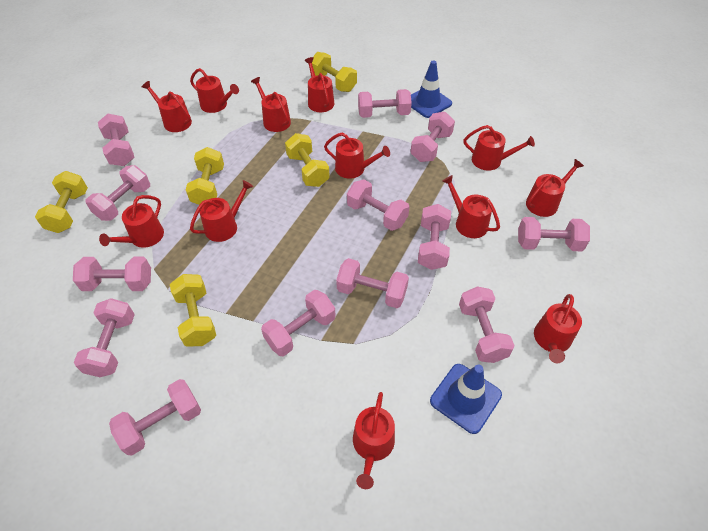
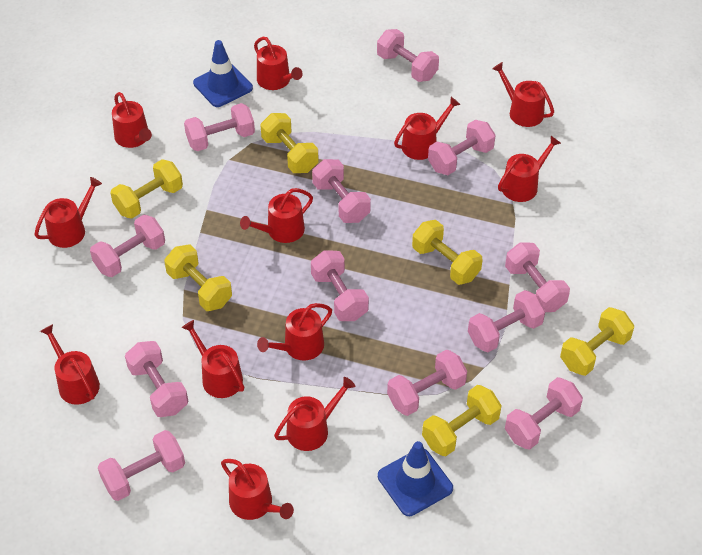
pink dumbbell: [73,257,151,291] [74,298,135,377] [86,165,150,221] [98,114,134,166] [109,379,201,456] [261,290,336,357] [336,258,409,308] [347,180,409,231] [358,89,412,118] [410,112,455,162] [418,204,451,270] [459,286,515,363] [518,217,590,251] = 13 -> [90,215,165,277] [98,430,185,501] [125,341,188,417] [184,103,255,151] [311,250,369,321] [312,159,371,223] [377,29,439,82] [387,350,467,416] [428,120,496,175] [468,290,546,352] [505,243,570,312] [505,377,583,450] = 12
yellow dumbbell: [35,171,88,233] [170,274,216,347] [186,147,224,205] [285,133,330,187] [312,52,357,92] = 5 -> [110,159,183,219] [164,244,232,311] [261,113,319,173] [412,220,483,285] [422,385,502,456] [560,307,634,376] = 6

